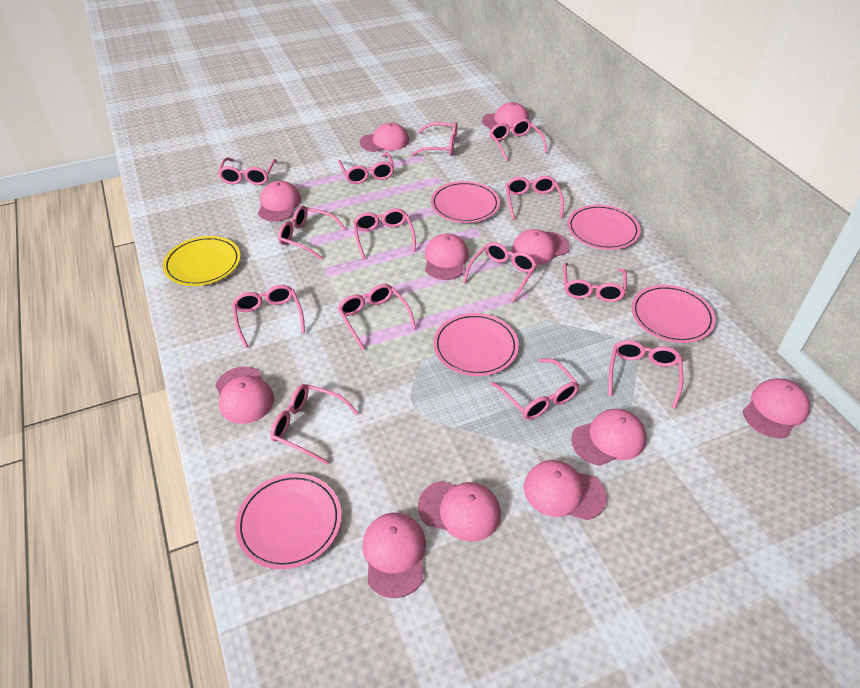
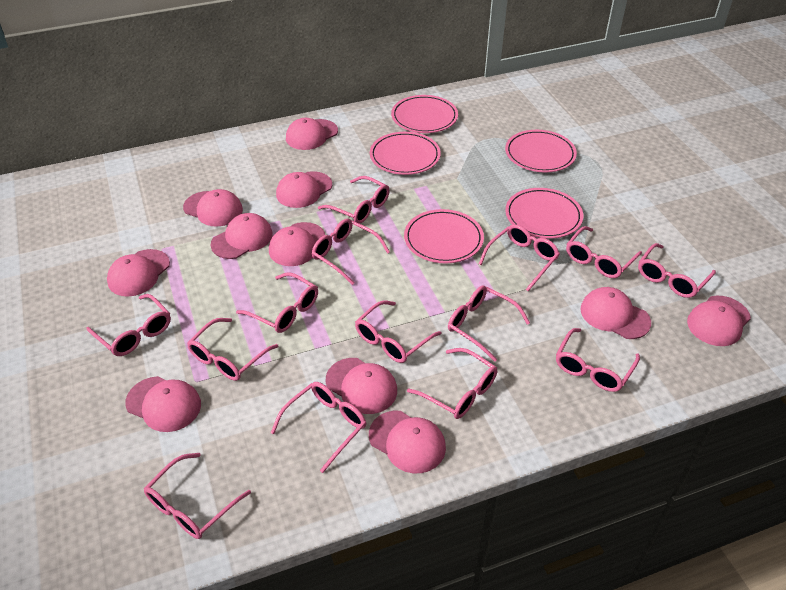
yellow plate: [163,236,241,286] = 1 -> none = 0

